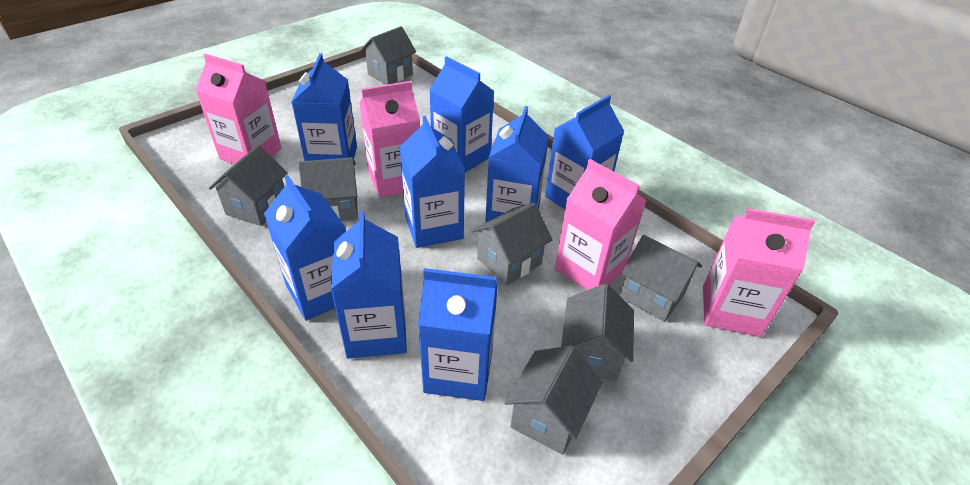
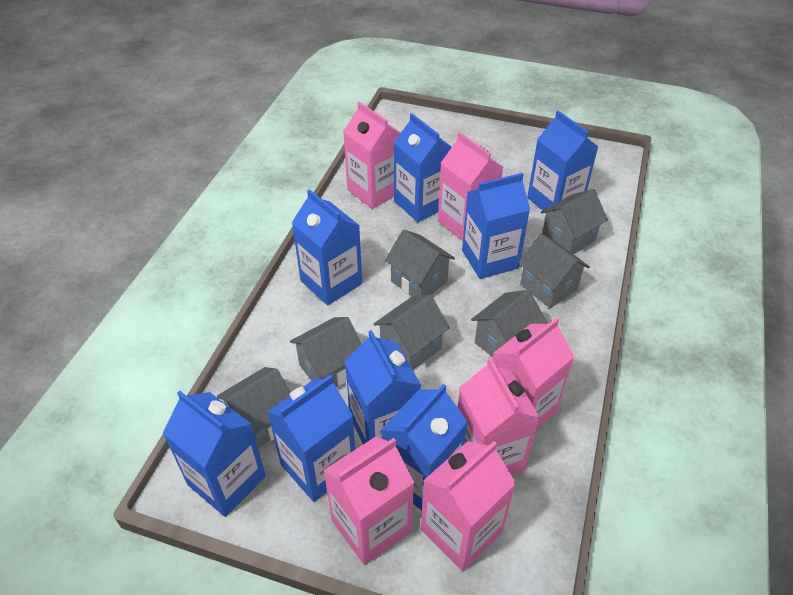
pink carton: [195,54,282,164] [359,81,420,198] [555,159,647,290] [703,208,815,337] = 4 -> [323,436,414,565] [343,102,401,209] [421,441,516,571] [438,132,504,242] [458,358,540,475] [492,318,574,430] = 6

